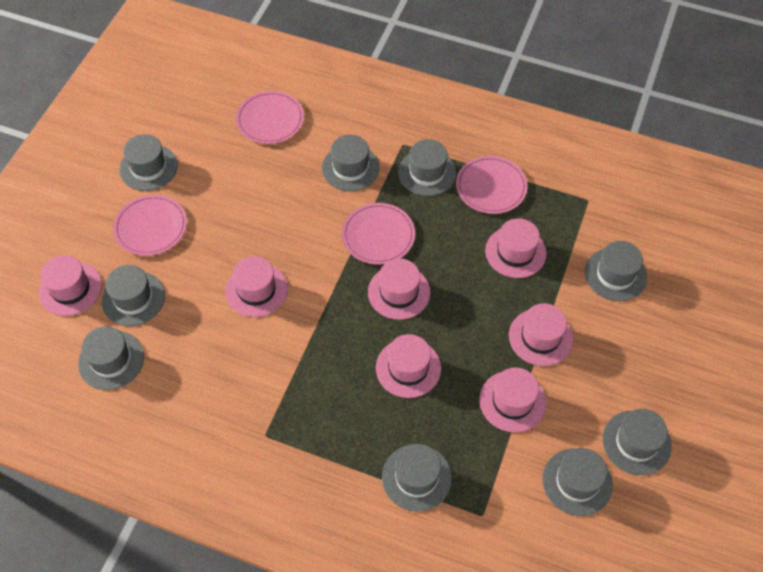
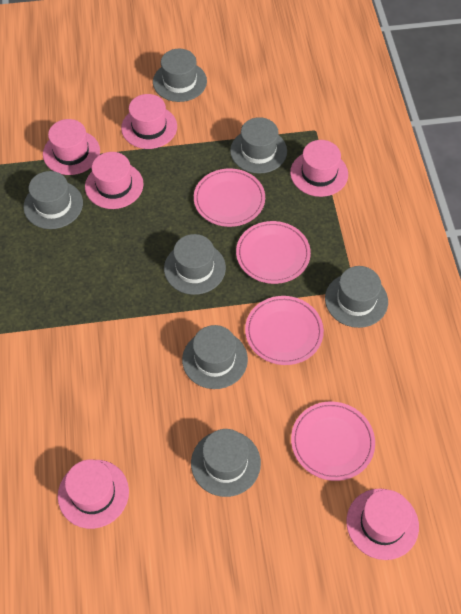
grey hat: [78,326,144,390] [102,265,165,326] [119,134,178,191] [322,135,380,191] [382,444,452,512] [398,139,456,196] [542,448,613,516] [585,241,647,301] [603,409,672,475] = 9 -> [23,171,83,229] [153,49,207,102] [164,234,226,295] [182,325,248,389] [191,429,261,497] [230,117,287,174] [325,266,388,328] = 7
pink hat: [39,255,102,316] [225,256,288,317] [368,259,430,320] [376,334,441,398] [479,367,546,433] [485,218,547,278] [509,303,573,366] = 7 -> [43,119,100,175] [58,460,129,529] [85,152,144,209] [121,94,177,149] [290,140,348,197] [346,489,419,560] = 6

